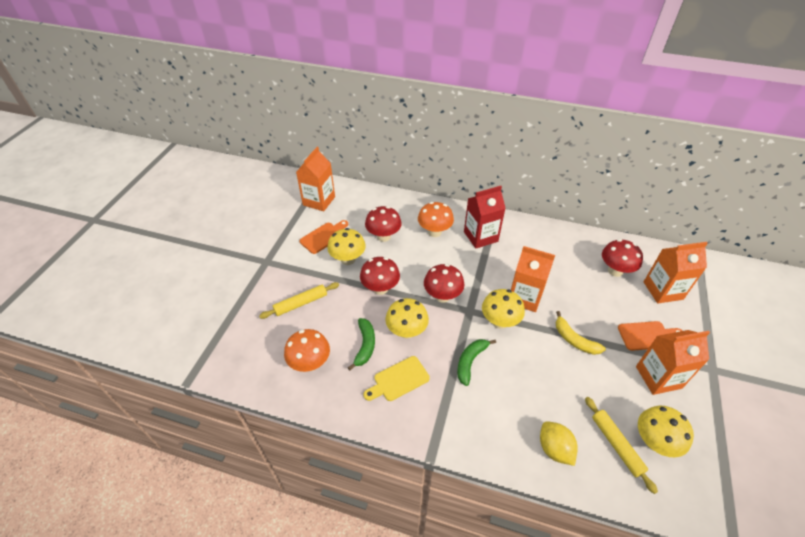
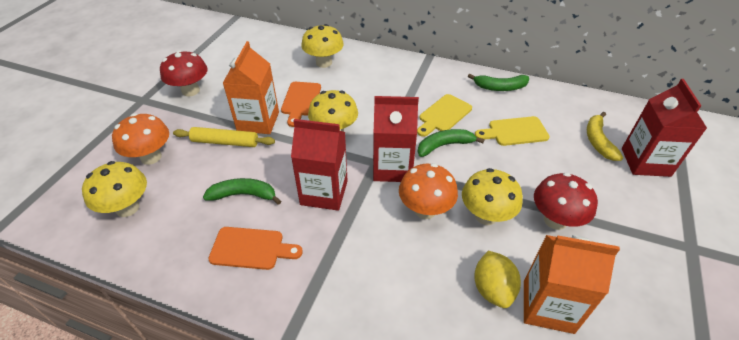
green banana: [348,318,375,370] [457,339,496,386] = 2 -> [203,178,281,205] [418,129,485,157] [468,74,529,91] = 3
orange carton: [296,147,335,211] [511,246,555,312] [636,330,710,395] [644,242,708,303] = 4 -> [223,41,279,134] [524,235,620,334] = 2
red carton: [464,186,506,248] = 1 -> [291,119,348,211] [373,96,419,182] [622,79,707,177] = 3
red mushroom: [360,257,400,295] [365,206,402,242] [424,264,464,303] [602,239,643,277] = 4 -> [160,50,208,97] [534,172,598,230] = 2
yellow cutting board: [363,356,430,401] = 1 -> [417,94,472,137] [475,116,550,146] = 2
yellow rolling pin: [259,282,339,319] [585,397,658,494] = 2 -> [173,127,275,147] = 1

